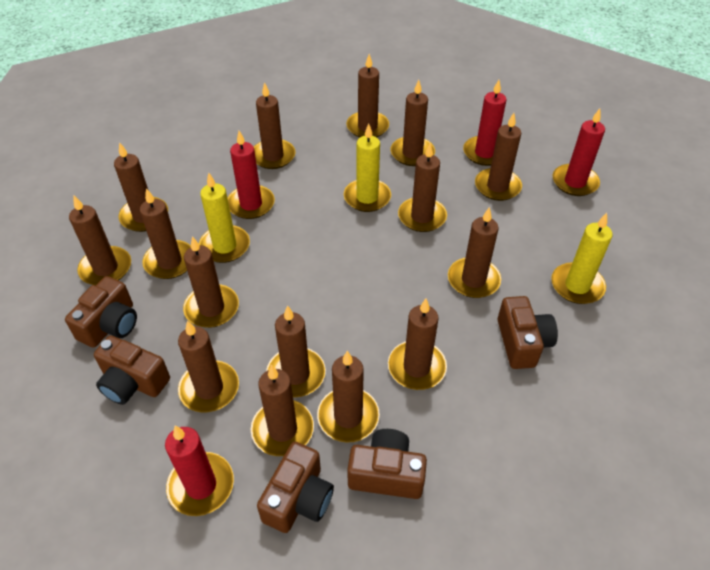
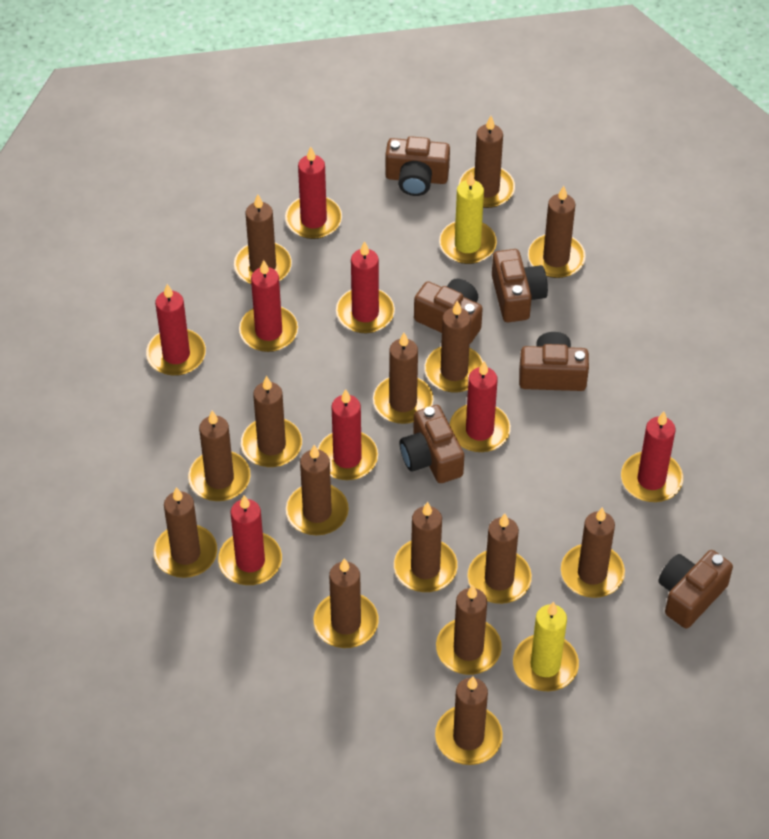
brown camera: [65,276,137,348] [94,335,170,405] [257,442,334,533] [347,429,427,499] [498,296,558,369] = 5 -> [385,136,450,196] [400,405,464,483] [414,279,483,343] [492,249,548,322] [519,332,589,391] [658,550,733,628] = 6
red candle: [165,426,234,516] [228,131,275,219] [463,80,506,166] [553,109,605,196] = 4 -> [146,284,206,376] [218,495,282,585] [239,260,298,352] [285,147,342,239] [317,389,378,480] [336,241,395,333] [450,361,511,452] [621,412,683,502] = 8
yellow candle: [199,173,250,263] [344,124,391,212] [551,213,613,304] = 3 -> [439,172,497,264] [513,602,579,691] = 2

